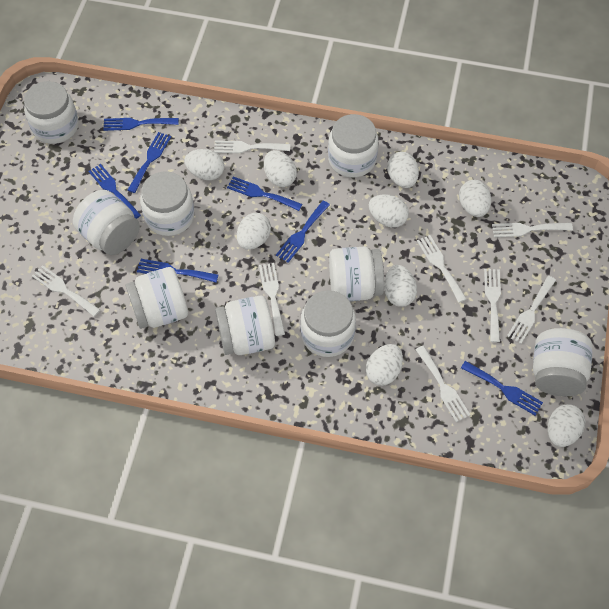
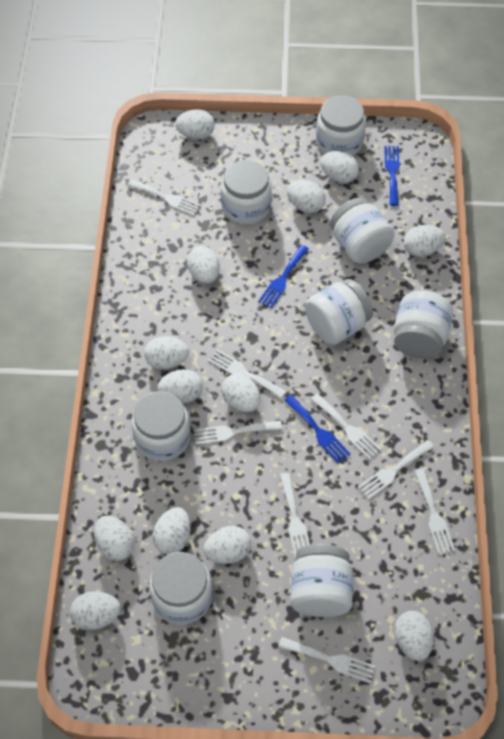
blue fork: [88,164,141,219] [103,118,179,131] [128,132,171,193] [137,259,218,282] [227,176,302,211] [276,201,330,263] [461,361,543,415] = 7 -> [258,245,309,308] [284,395,351,464] [384,146,400,206] = 3
white egg: [184,149,224,180] [237,213,271,250] [264,150,297,187] [366,344,403,386] [369,194,409,228] [384,265,417,307] [387,152,419,188] [459,180,491,217] [548,404,585,447] = 9 -> [70,591,121,630] [94,516,135,561] [144,336,189,370] [152,507,191,555] [157,369,203,403] [175,109,215,140] [187,246,220,284] [203,526,251,564] [222,373,261,412] [287,180,326,213] [320,151,359,183] [394,611,434,661] [404,225,445,257] = 13
white jar: [24,81,79,144] [73,190,140,255] [126,267,188,329] [140,171,194,236] [215,296,275,355] [300,290,356,357] [328,114,379,177] [329,247,384,301] [533,328,593,396] = 9 -> [132,391,190,461] [149,552,212,625] [221,160,272,225] [290,544,353,617] [305,279,373,345] [316,95,366,156] [330,197,395,263] [394,291,453,359] = 8

